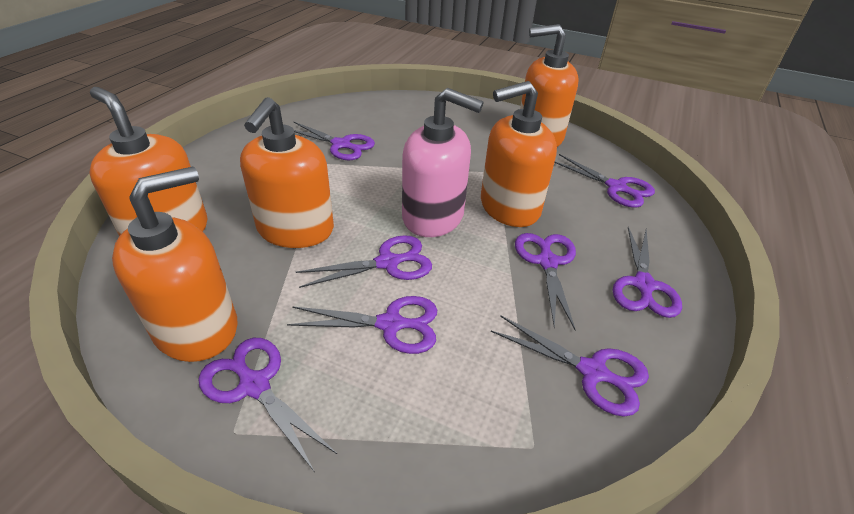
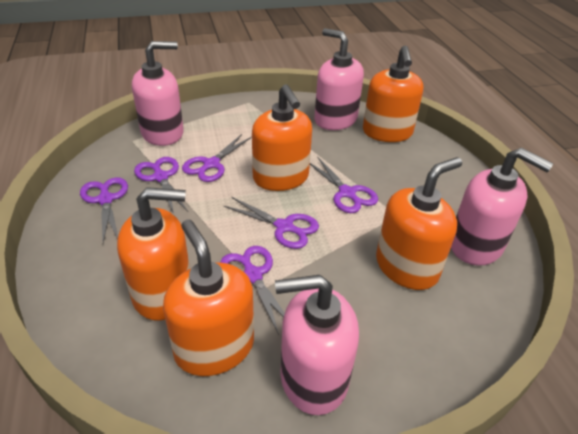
pink soap dispenser: [402,88,484,237] = 1 -> [132,41,184,146] [275,275,359,415] [314,28,364,130] [451,148,553,266] = 4
purple scissors: [198,338,337,472] [287,296,437,354] [293,121,375,160] [296,235,432,288] [491,315,649,417] [515,233,576,330] [554,154,655,208] [613,227,682,318] = 8 -> [80,177,128,243] [134,157,188,214] [182,134,252,182] [220,246,285,335] [224,197,319,249] [310,156,378,213] = 6

